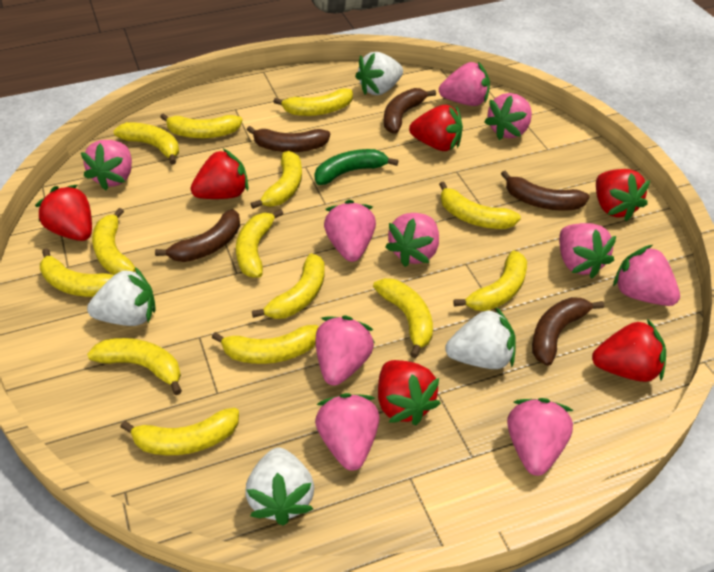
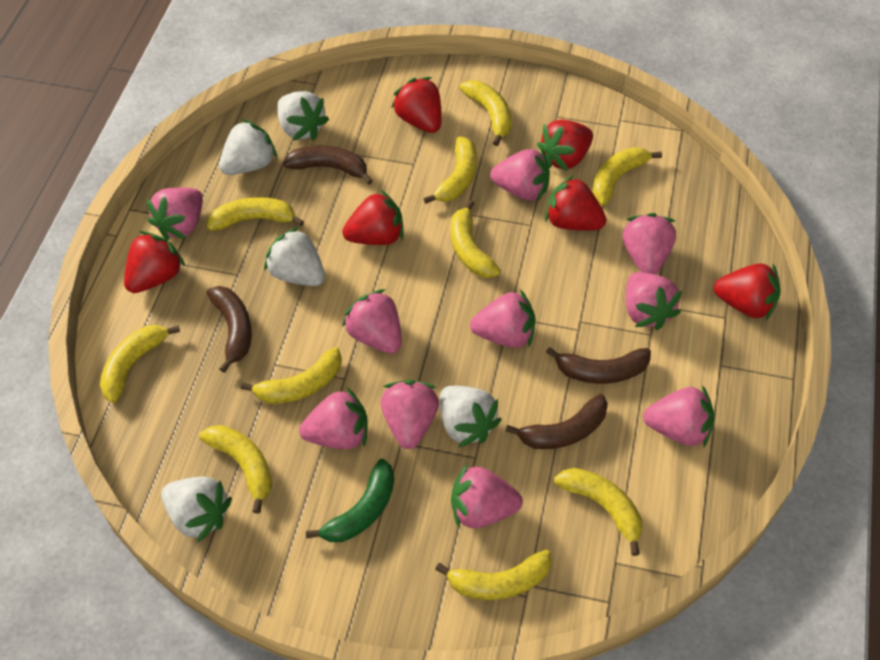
brown banana: [155,209,240,262] [247,126,330,152] [384,88,436,134] [501,171,590,211] [532,297,604,366] = 5 -> [207,286,252,373] [283,145,373,185] [505,394,608,449] [546,347,651,384] = 4
white strawberry: [87,267,156,326] [245,448,314,526] [355,52,403,95] [445,307,516,369] = 4 -> [161,477,232,542] [219,119,277,175] [264,227,325,286] [277,91,329,141] [440,386,502,447] = 5
yellow banana: [40,248,114,297] [87,338,182,395] [92,208,136,275] [113,122,179,165] [120,408,239,455] [160,113,242,138] [212,325,319,364] [236,209,284,278] [251,151,302,209] [252,253,325,319] [273,88,353,116] [373,278,433,358] [439,181,521,229] [453,251,527,311] = 14 -> [100,325,180,403] [199,425,272,514] [207,197,304,231] [241,347,342,404] [423,136,477,204] [435,549,552,600] [451,200,501,278] [460,80,512,146] [554,468,642,556] [592,147,662,206] = 10

